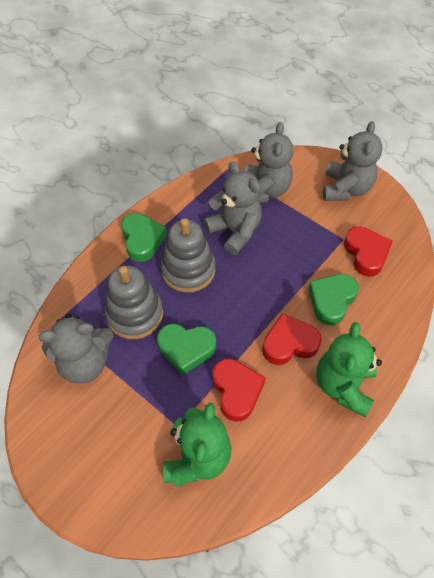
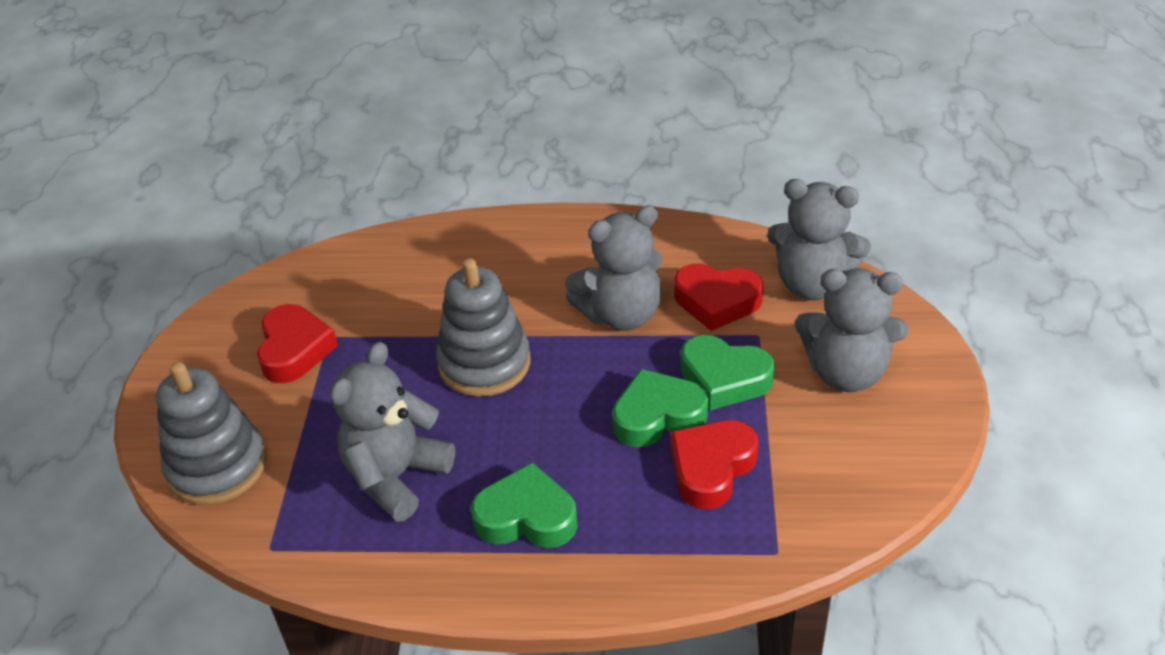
green teddy bear: [163,403,231,487] [317,322,382,417] = 2 -> none = 0

